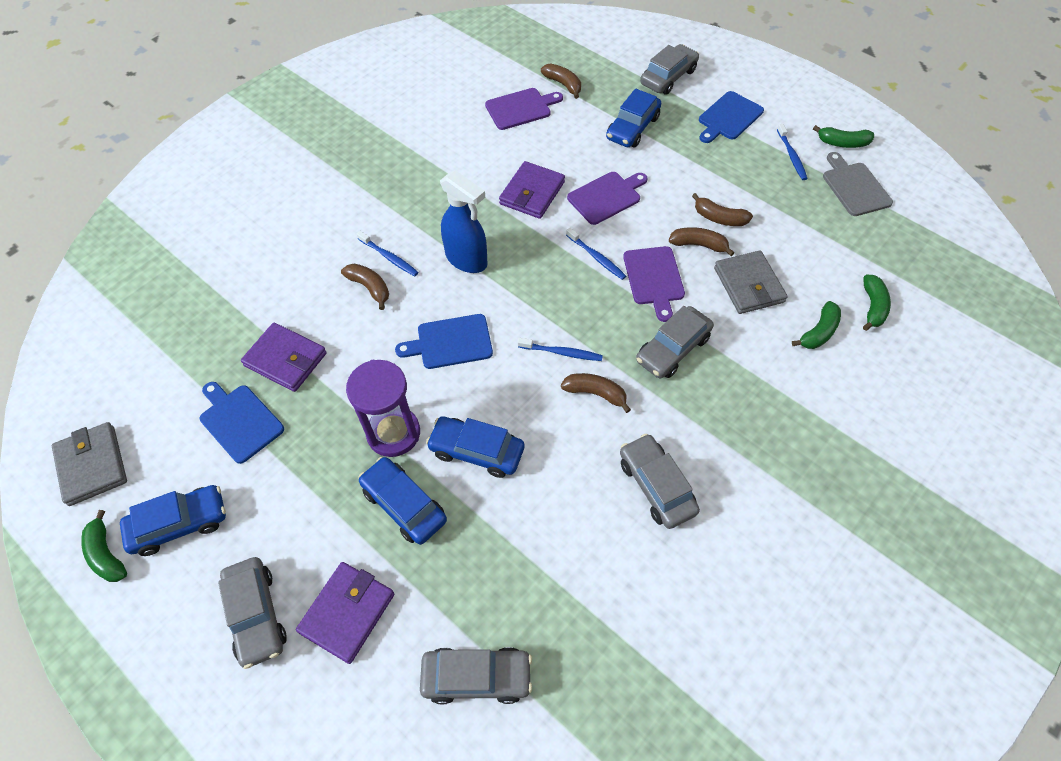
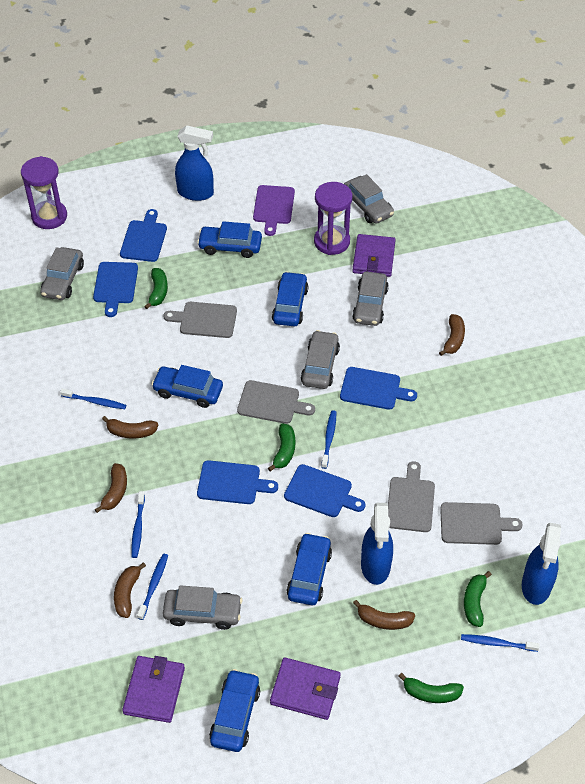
blue car: [120,485,226,556] [358,457,447,545] [426,416,524,478] [606,89,661,147] = 4 -> [152,365,223,408] [197,221,262,258] [209,669,260,752] [272,271,309,326] [286,533,332,605] = 5
blue cutting board: [200,382,284,464] [395,314,493,369] [699,91,764,143] = 3 -> [93,262,138,317] [120,209,167,262] [197,460,278,504] [284,464,366,517] [340,367,417,410] = 5
blue spray bottle: [440,170,488,273] = 1 -> [175,125,214,201] [361,503,393,585] [522,523,561,605] = 3
blue toothbrush: [357,231,418,276] [518,338,603,361] [566,228,626,280] [777,124,808,180] = 4 -> [60,389,126,409] [131,491,145,558] [137,554,168,620] [321,411,336,469] [461,634,540,652] = 5
grey cutting board: [823,152,893,216] = 1 -> [164,302,237,338] [237,380,315,424] [388,461,435,532] [440,502,523,545] = 4
grey wallet: [52,422,127,506] [714,250,787,314] = 2 -> none = 0
purple cutting board: [485,88,563,130] [567,172,648,225] [623,246,685,322] = 3 -> [253,185,295,236] = 1
purple hourglass: [346,360,420,457] = 1 -> [21,156,67,229] [314,182,352,255] = 2

